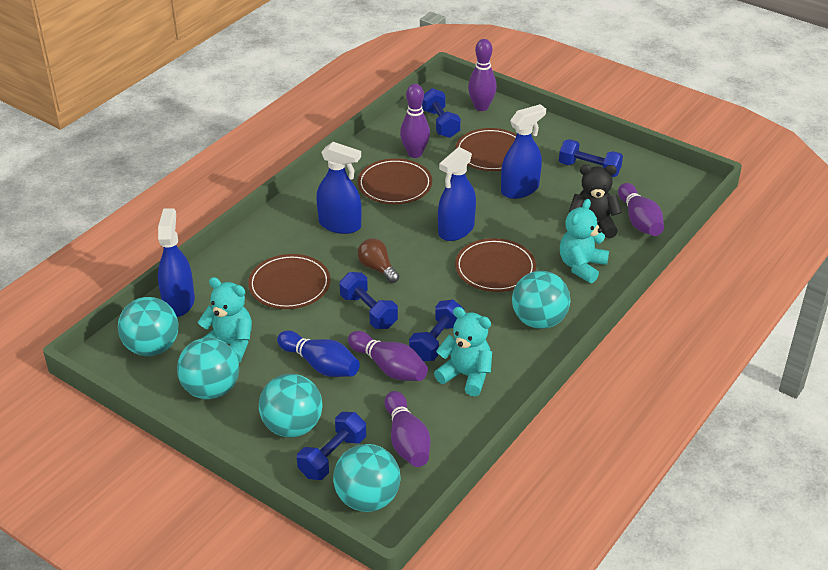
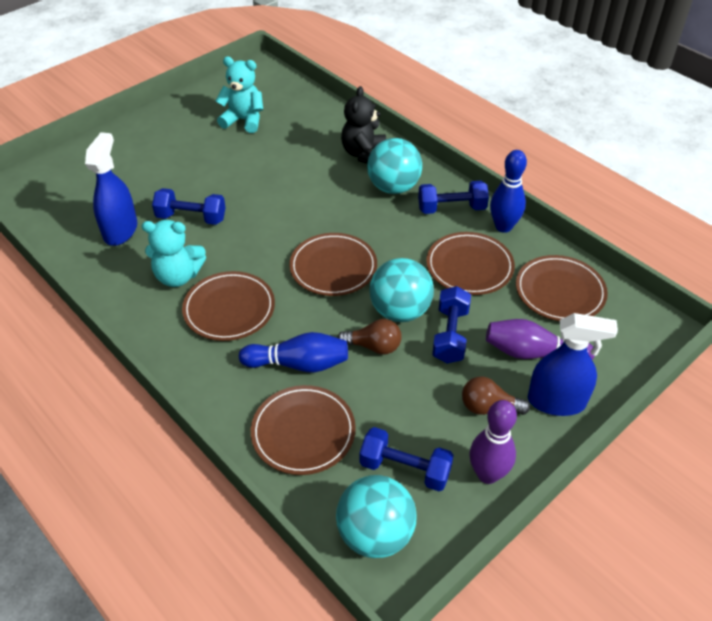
blue bowling pin: [277,330,360,377] = 1 -> [239,332,348,373] [490,150,527,233] = 2
blue dumbbell: [297,412,366,480] [339,272,398,329] [409,300,465,361] [422,88,461,138] [559,139,623,177] = 5 -> [152,188,226,225] [360,427,454,491] [418,181,489,214] [432,286,471,363] = 4
blue spray bottle: [158,208,195,317] [316,142,362,234] [438,147,476,241] [501,104,546,199] = 4 -> [85,132,137,246] [528,313,618,416] = 2
brown light bulb: [358,238,399,283] = 1 -> [337,319,402,355] [462,376,530,415] = 2
brown plate: [248,254,331,309] [357,158,432,204] [455,128,517,171] [455,238,536,292] = 4 -> [182,271,275,341] [251,385,356,475] [289,233,377,296] [426,232,515,295] [516,255,608,321] = 5
purple bowling pin: [348,331,428,381] [384,391,430,467] [400,84,430,158] [468,39,497,111] [618,183,664,236] = 5 -> [469,400,517,484] [486,319,595,360] = 2
turquoise ball: [118,297,178,356] [177,338,239,399] [259,374,323,438] [333,444,401,512] [512,271,571,329] = 5 -> [336,475,416,558] [367,138,422,194] [369,258,434,322] = 3
turquoise teddy bear: [198,277,252,363] [434,307,492,396] [560,199,609,283] = 3 -> [142,220,206,287] [216,57,263,133] = 2

